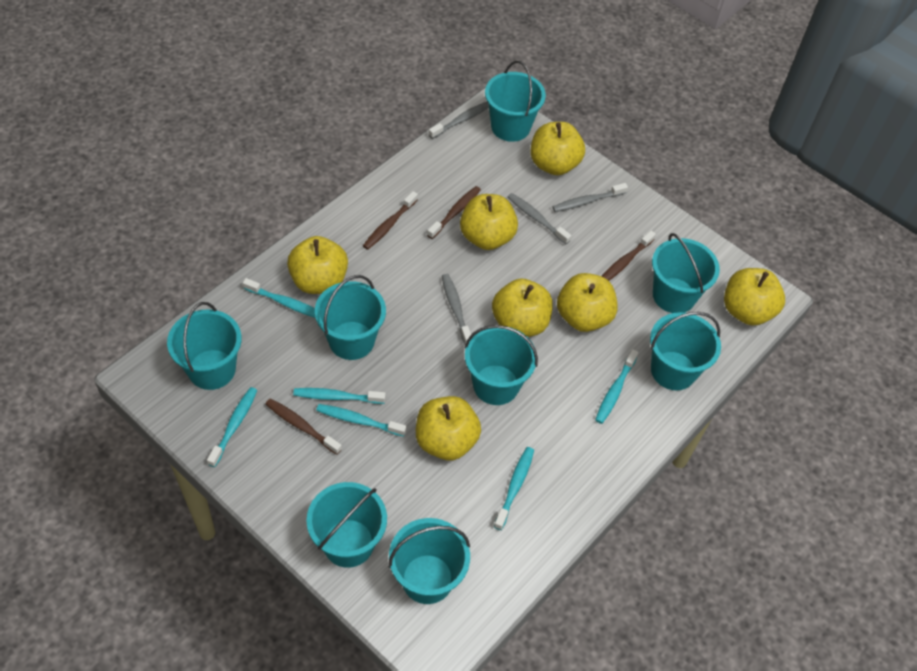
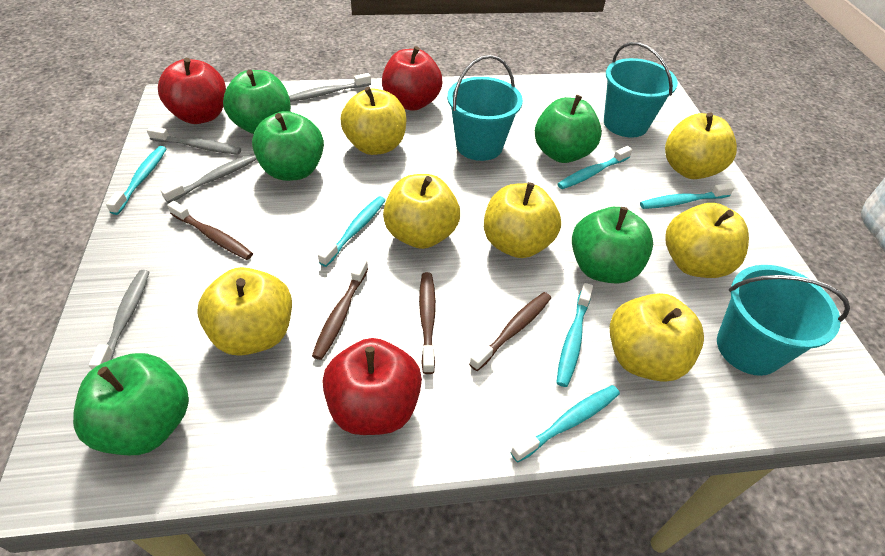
green apple: none = 0 -> [73,353,189,455] [223,70,291,134] [252,111,324,181] [535,95,602,163] [572,207,653,283] = 5
red apple: none = 0 -> [158,58,226,124] [322,338,422,435] [382,46,442,111] = 3
turquoise bucket: [167,302,242,390] [306,482,387,568] [315,275,386,360] [388,518,470,604] [465,325,538,405] [485,61,546,142] [650,312,721,391] [652,233,720,313] = 8 -> [447,55,523,161] [604,42,678,137] [717,265,850,376] = 3

